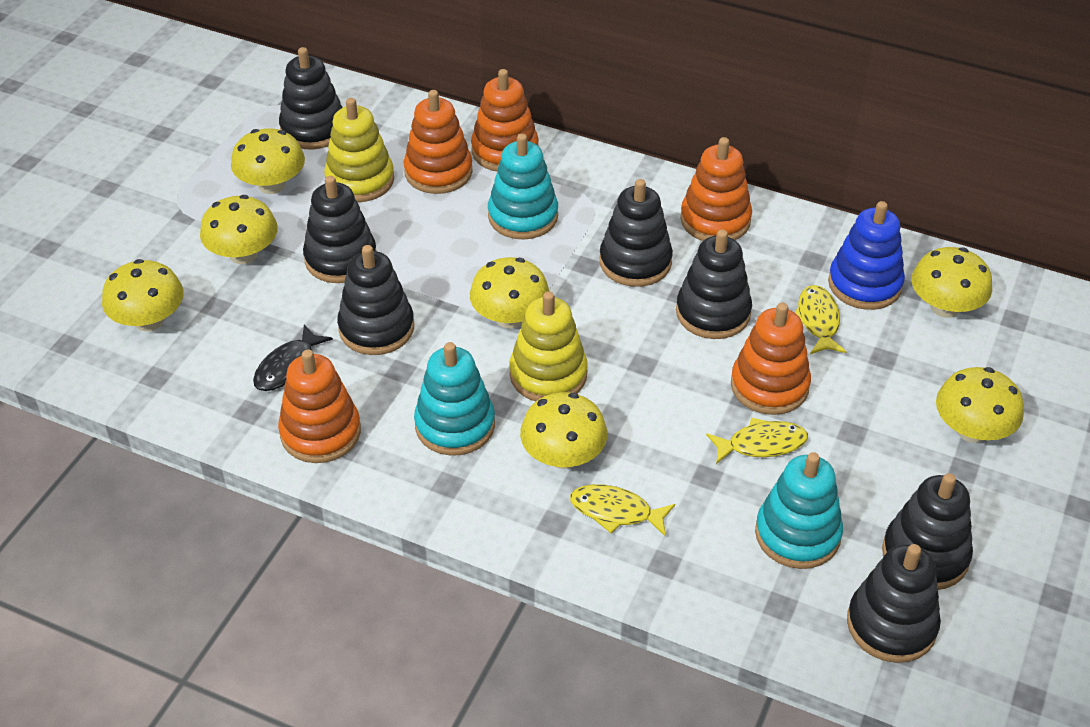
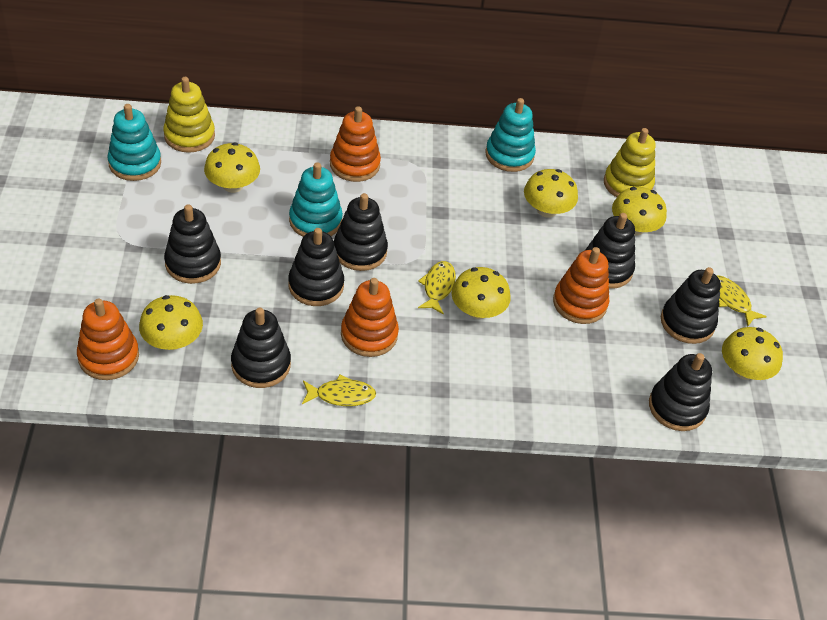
black fish: [253,325,333,391] = 1 -> none = 0
blue stacking toy: [828,201,905,310] = 1 -> none = 0
orange stacking toy: [278,350,361,463] [404,90,473,194] [471,69,539,172] [680,137,752,241] [731,303,811,415] = 5 -> [77,299,139,380] [330,106,381,182] [341,278,399,357] [553,247,609,324] = 4
yellow mushroom: [102,259,184,331] [200,195,278,264] [231,128,305,194] [470,257,549,329] [520,392,607,469] [912,247,992,318] [936,367,1024,443] = 7 -> [139,295,203,350] [204,142,260,193] [452,267,511,319] [524,169,578,218] [612,187,667,236] [722,327,783,380] = 6

